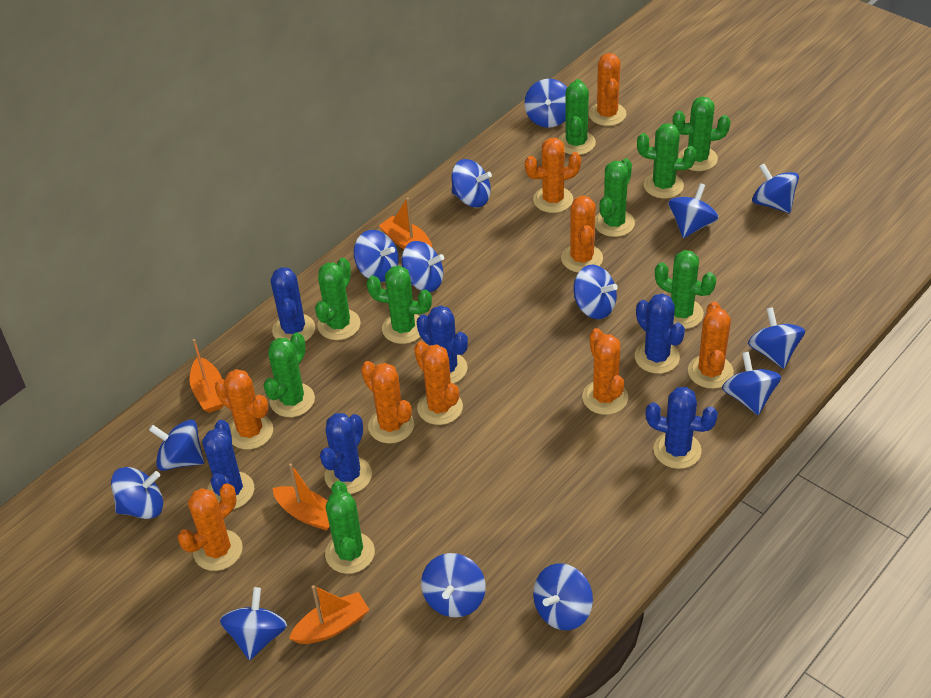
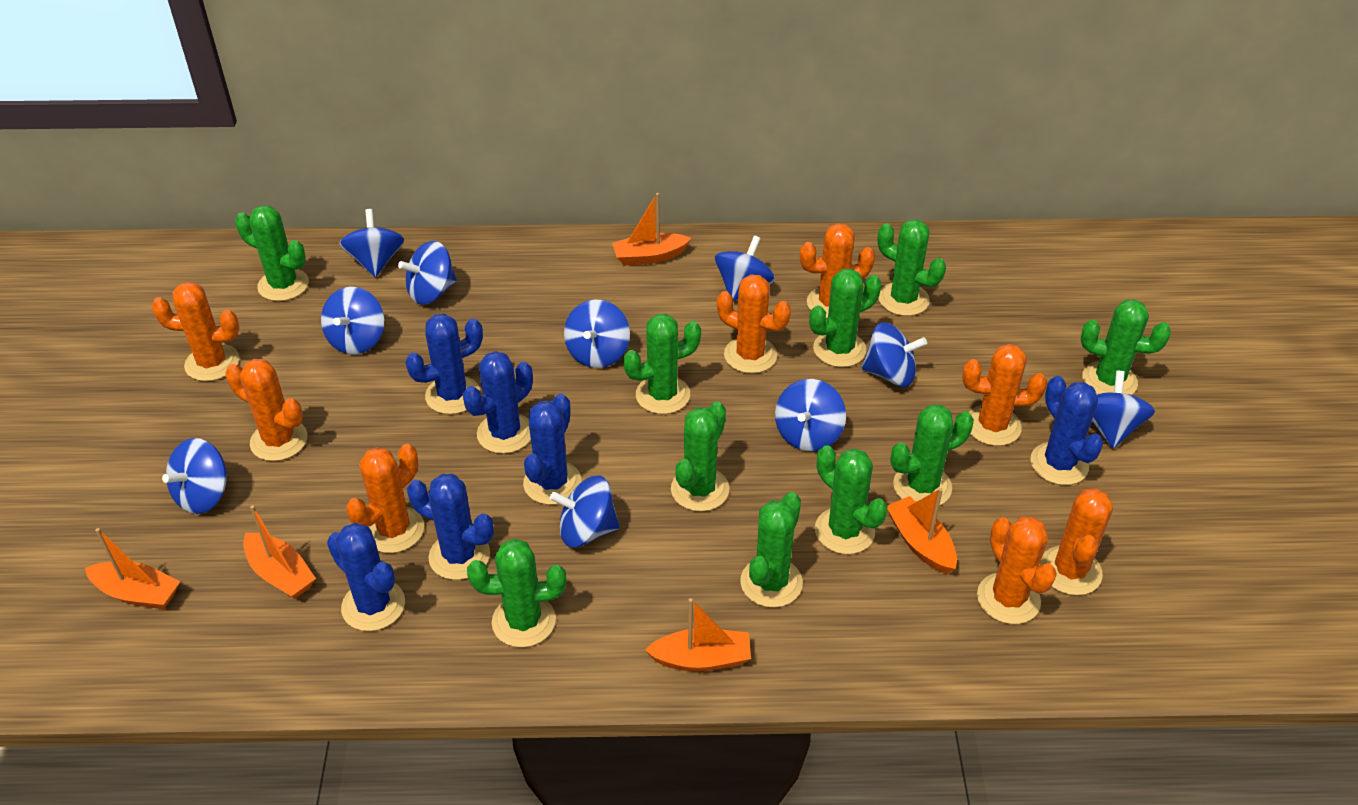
blue spinning top: [111,467,163,519] [149,420,204,471] [220,587,287,660] [354,230,399,282] [402,241,444,292] [421,553,486,617] [451,159,492,208] [524,79,568,128] [533,563,593,630] [574,265,618,319] [668,183,719,238] [722,352,781,415] [748,307,805,369] [752,164,799,213] = 14 -> [162,438,228,514] [321,287,384,355] [339,209,404,277] [398,241,457,305] [550,476,620,547] [564,299,630,368] [715,236,775,302] [775,379,846,451] [862,322,927,387] [1092,371,1155,448] = 10
green cactus: [263,332,315,417] [315,258,361,340] [325,481,375,574] [367,266,432,344] [558,79,596,155] [595,158,635,237] [637,123,696,199] [655,250,716,329] [673,97,731,171] = 9 -> [235,205,309,301] [467,539,566,647] [623,314,701,414] [671,401,729,512] [740,492,803,608] [809,269,881,367] [815,445,888,554] [877,219,946,316] [890,405,974,506] [1081,299,1171,395] = 10
orange boat: [190,339,224,413] [272,463,330,531] [289,585,369,644] [379,198,432,249] = 4 -> [85,528,180,610] [243,505,316,599] [612,193,691,266] [645,598,751,671] [887,488,957,574] = 5
orange cactus: [178,484,243,571] [215,369,273,450] [361,361,414,444] [414,341,463,425] [525,138,581,213] [561,196,603,272] [582,328,628,415] [589,53,626,126] [688,301,734,389] = 9 -> [152,282,240,381] [225,359,307,461] [346,444,424,553] [717,274,791,373] [800,223,875,318] [962,344,1047,446] [977,517,1057,624] [1040,488,1113,596] = 8

